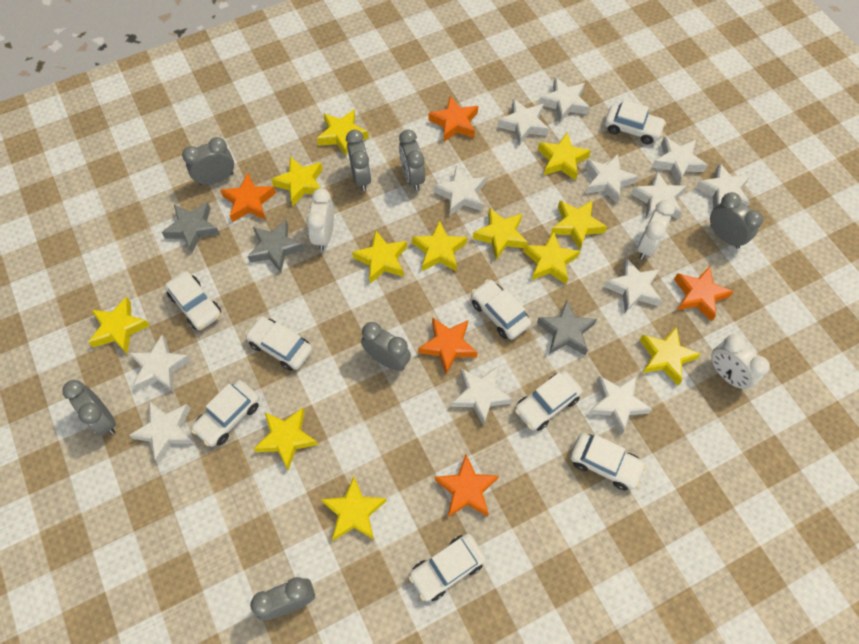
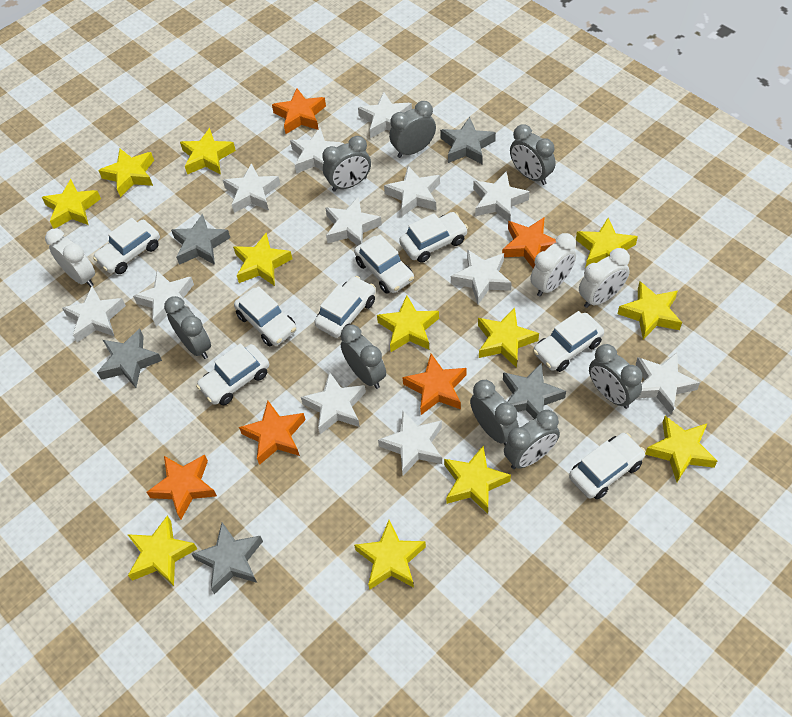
grey clock: [63,380,116,435] [182,137,234,186] [250,577,315,621] [346,130,371,191] [361,322,411,371] [399,129,425,191] [710,192,763,249] = 7 -> [164,296,211,359] [322,136,371,192] [341,325,386,389] [389,101,436,158] [470,380,519,445] [504,410,560,469] [510,124,556,185] [589,344,643,409] = 8
grey star: [162,202,220,253] [247,220,304,273] [537,300,597,355] = 3 -> [97,329,162,388] [171,213,230,265] [192,523,263,594] [440,117,496,164] [503,362,566,419] = 5

